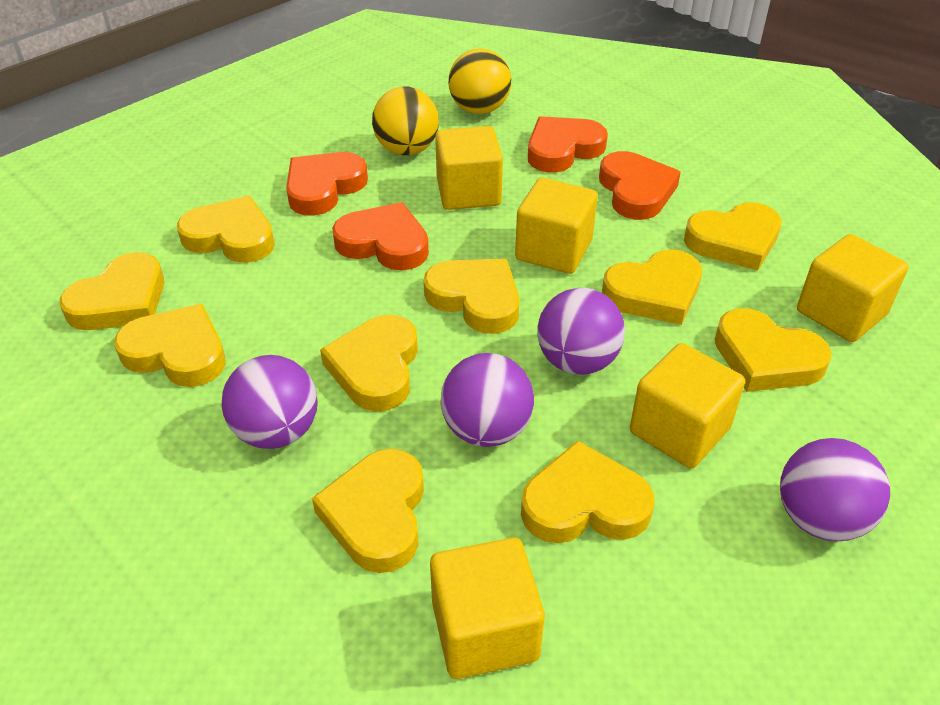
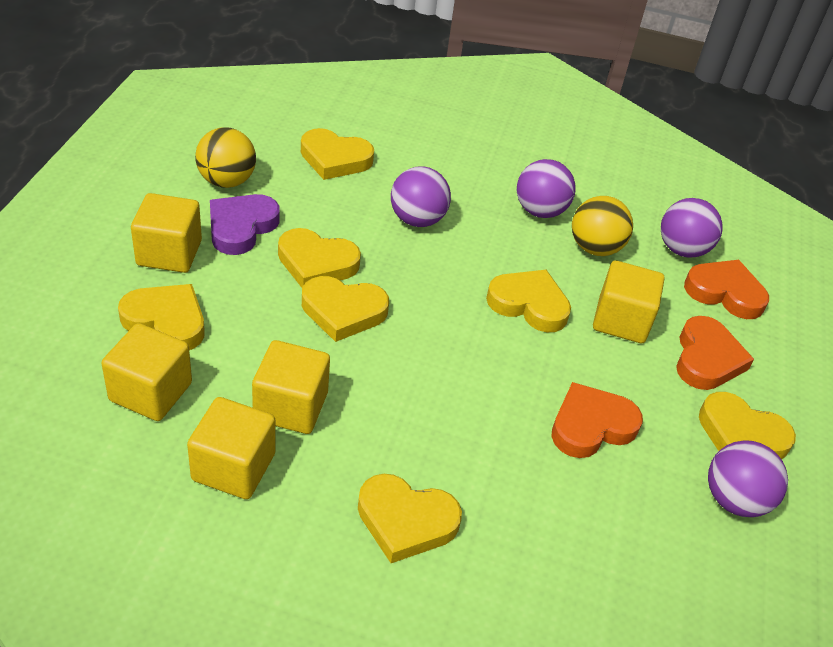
orange heart: [286,152,368,216] [332,202,429,270] [528,116,608,173] [599,151,681,220] = 4 -> [551,382,643,458] [676,316,754,390] [684,260,769,319] = 3
purple heart: none = 0 -> [210,194,280,255] = 1
yellow heart: [60,252,164,330] [114,304,226,387] [177,196,275,263] [312,449,424,573] [320,315,418,412] [424,259,520,334] [521,440,654,543] [602,249,702,325] [684,202,782,270] [714,308,832,392] = 10 -> [118,284,205,350] [278,228,361,288] [301,128,374,180] [302,276,389,342] [358,474,462,563] [486,270,571,332] [699,392,796,459] = 7

